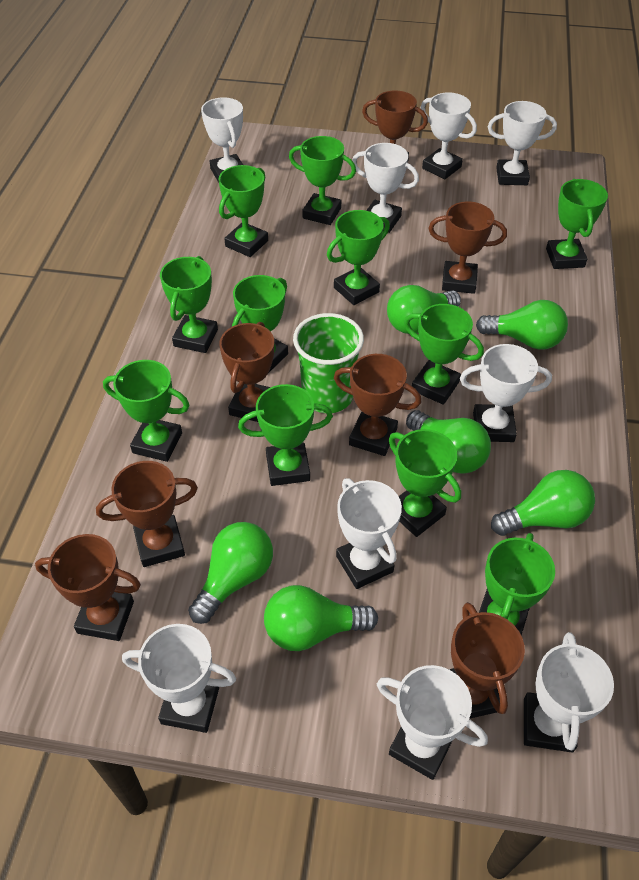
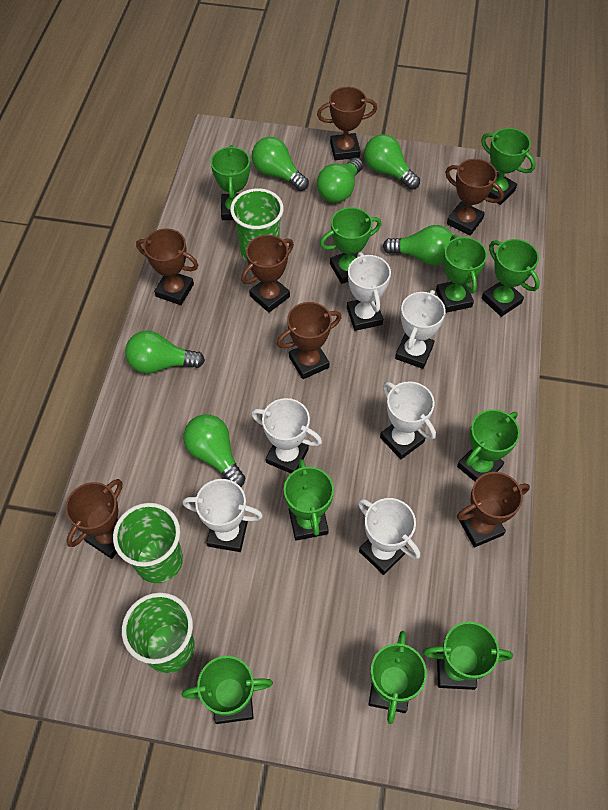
green cup: [293,313,364,413] = 1 -> [113,503,183,583] [122,593,195,673] [230,188,284,262] = 3
green trophy: [103,360,190,462] [160,256,218,353] [218,165,268,257] [232,275,288,372] [238,384,333,486] [289,136,356,225] [327,210,390,305] [389,429,461,537] [404,304,484,405] [479,533,555,635] [546,179,608,269] = 11 -> [182,656,273,724] [211,145,250,220] [284,459,334,541] [320,207,382,284] [369,631,427,724] [423,622,513,690] [436,235,487,313] [457,409,520,481] [481,128,535,205] [482,239,540,317] = 10
white trophy: [122,624,236,733] [201,97,243,183] [336,478,402,589] [352,143,419,233] [377,665,488,780] [421,92,477,179] [460,344,552,442] [488,101,557,185] [524,632,614,752] = 9 -> [182,479,263,552] [251,398,322,473] [347,252,391,331] [358,498,420,575] [380,381,436,459] [395,290,446,369] = 6

